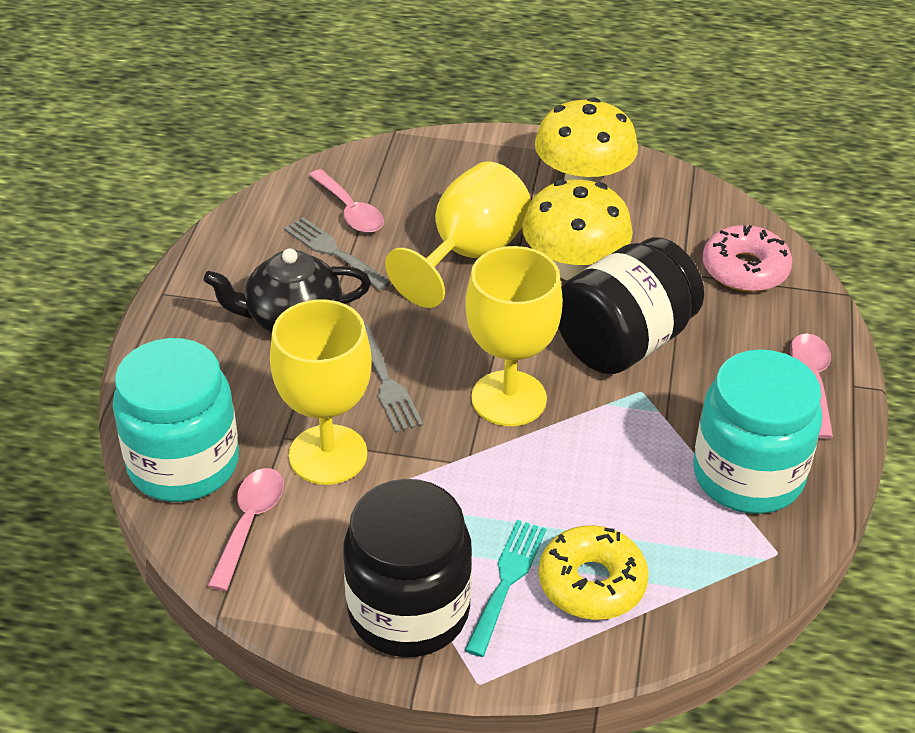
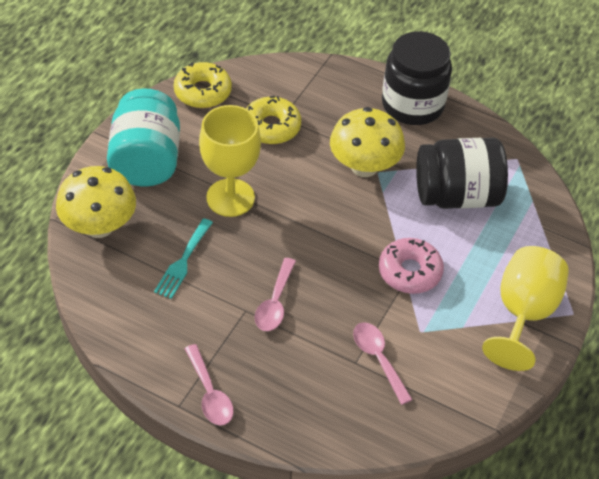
black teapot: [204,248,371,332] = 1 -> none = 0
grey fork: [284,217,391,290] [365,325,423,433] = 2 -> none = 0
turquoise jar: [113,338,239,502] [693,349,822,514] = 2 -> [107,88,180,187] = 1
yellow donut: [539,525,649,620] = 1 -> [174,62,232,108] [246,96,301,144] = 2
yellow goblet: [270,299,372,485] [385,161,531,308] [465,246,563,426] = 3 -> [199,105,261,217] [482,246,569,371] = 2

